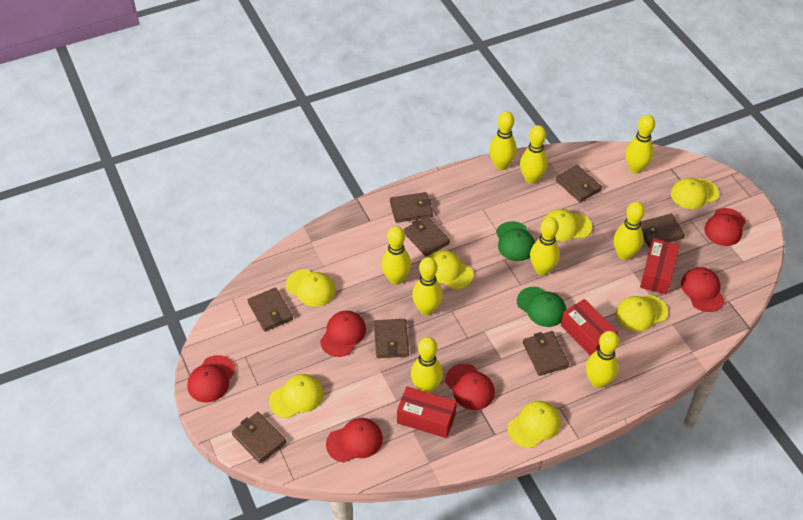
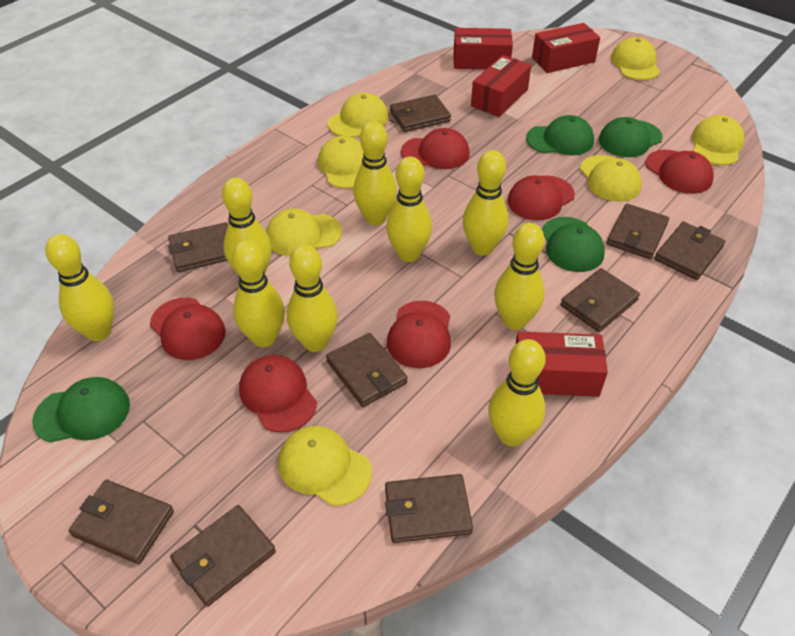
brown wallet: [232,412,286,463] [248,287,293,332] [374,319,409,358] [390,192,433,223] [404,216,450,257] [523,331,569,376] [556,165,602,203] [640,214,685,248] = 8 -> [69,480,174,564] [168,222,228,272] [170,505,276,606] [326,333,407,407] [385,474,473,543] [390,95,451,132] [560,268,640,332] [606,204,669,259] [654,222,725,280] = 9
green cap: [496,221,535,261] [517,287,566,327] = 2 -> [32,377,130,443] [526,115,594,155] [542,217,605,272] [599,117,663,157] = 4
red box: [397,386,457,438] [561,299,618,356] [640,238,680,294] = 3 -> [454,28,513,69] [471,55,531,117] [515,331,608,397] [532,23,600,73] = 4

